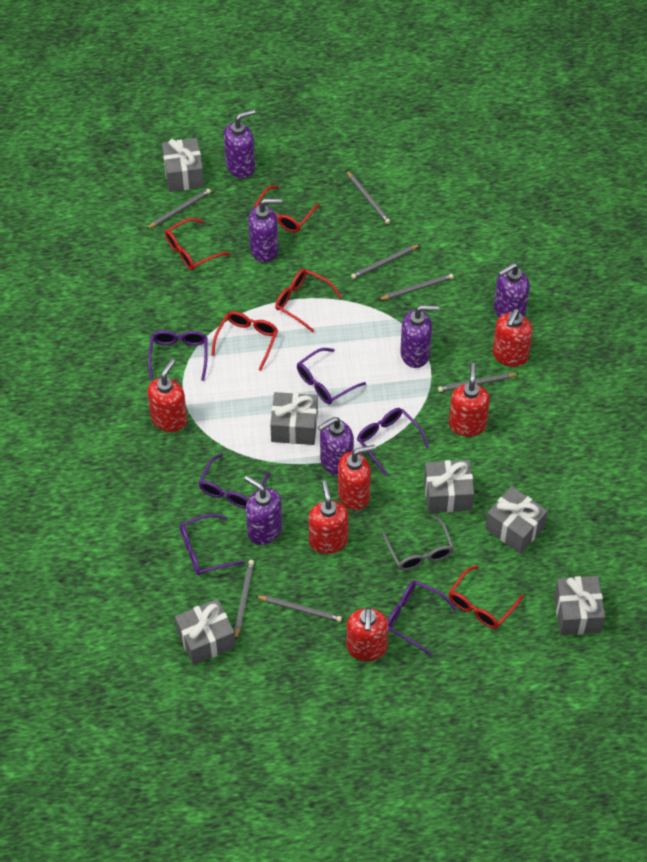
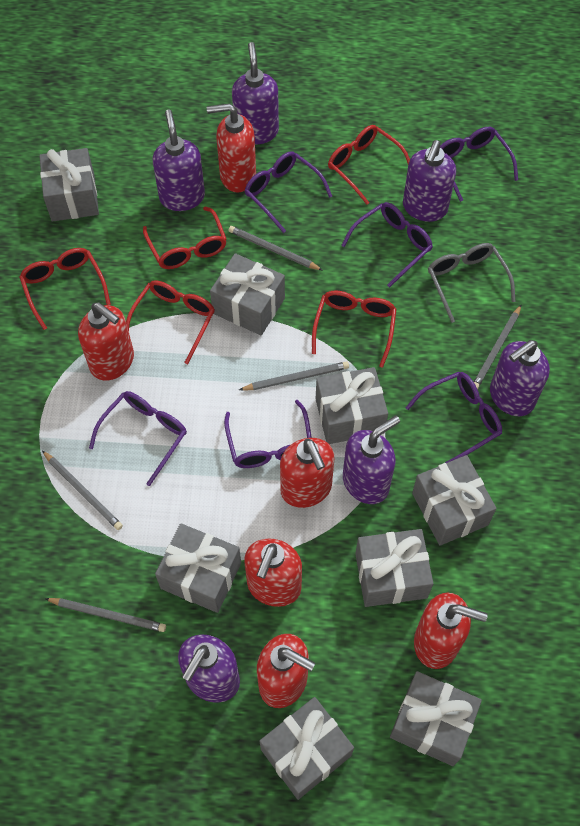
grey gift: [162,138,204,192] [175,599,236,665] [270,392,318,445] [424,460,474,513] [485,486,548,554] [554,576,605,635] = 6 -> [39,148,99,222] [155,523,241,613] [210,253,285,335] [260,697,354,800] [316,367,388,444] [355,529,434,607] [390,671,482,766] [412,455,497,546] = 8
grey pencil: [146,189,211,229] [235,560,254,640] [256,596,342,622] [346,170,391,224] [351,244,420,279] [378,274,454,300] [438,373,519,392] = 7 -> [42,451,123,530] [45,598,166,632] [228,226,322,270] [239,361,349,390] [474,305,521,389] = 5

